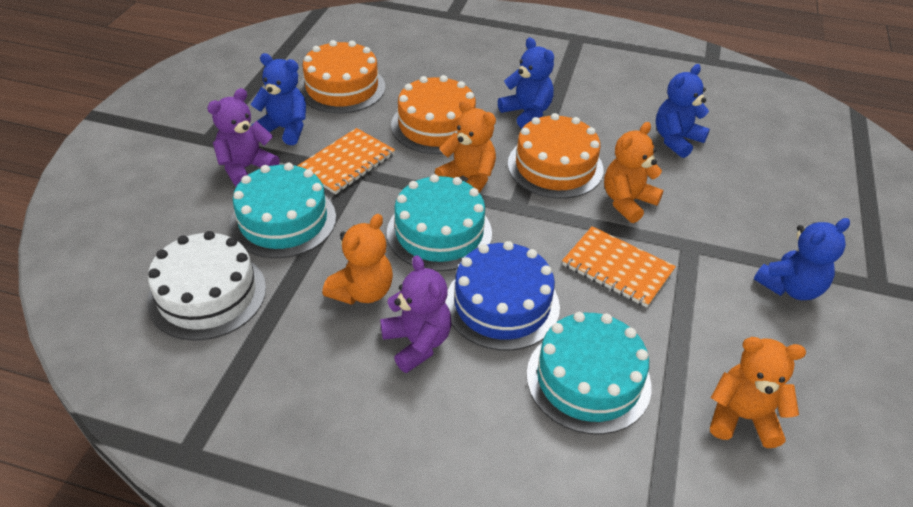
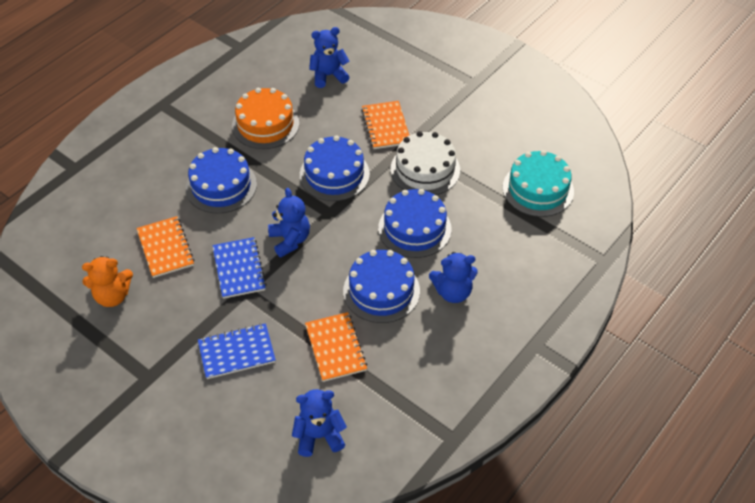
blue cake: [445,241,560,351] = 1 -> [186,147,257,214] [300,135,370,201] [343,250,420,323] [378,189,451,258] = 4
blue notebook: none = 0 -> [198,323,276,379] [212,237,267,299] = 2
orange cake: [299,40,385,113] [391,75,476,154] [508,113,603,199] = 3 -> [232,88,299,149] = 1
orange notebook: [297,128,395,194] [562,226,676,307] = 2 -> [136,216,194,278] [305,312,368,382] [361,101,409,149] = 3
orange teddy bear: [322,214,393,305] [435,100,496,193] [604,122,664,223] [710,337,806,448] = 4 -> [82,256,133,307] = 1
purple teddy bear: [207,88,280,187] [380,255,451,373] = 2 -> none = 0
turquoise cake: [230,163,336,258] [387,174,492,271] [526,312,652,434] = 3 -> [503,150,574,217] = 1

